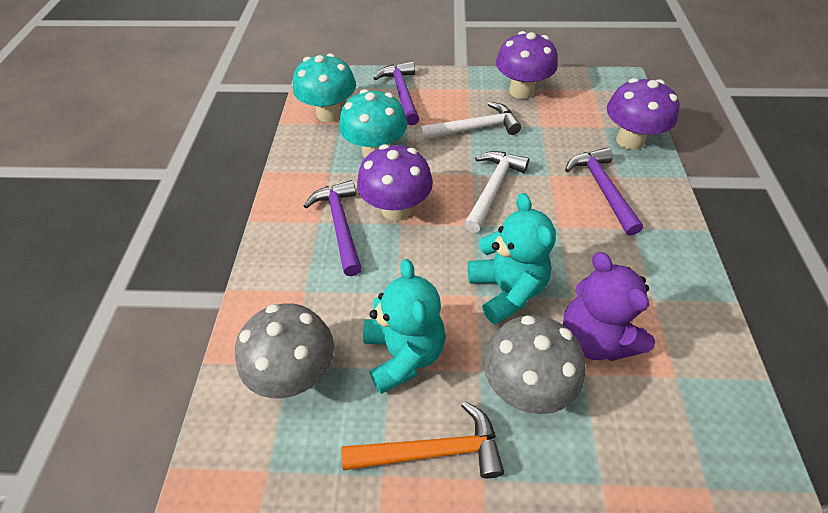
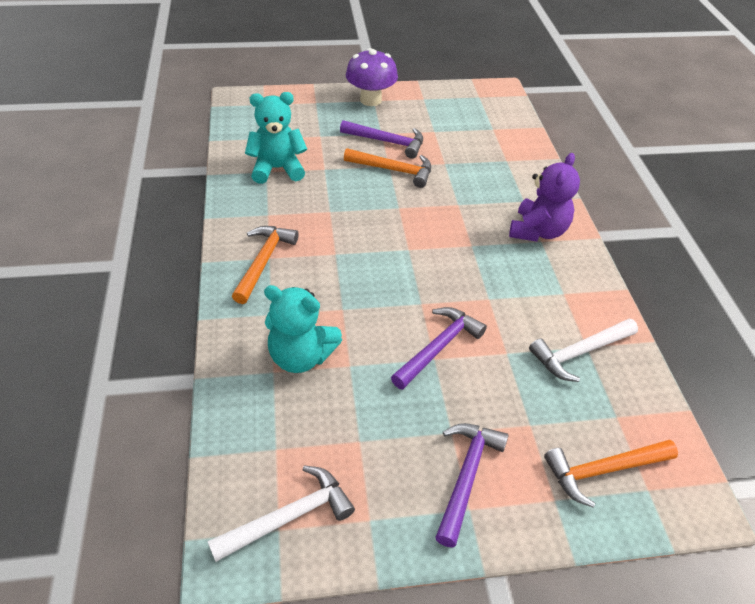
grey mushroom: [235,303,334,398] [484,315,585,414] = 2 -> none = 0
orange hammer: [341,401,504,478] = 1 -> [232,226,299,304] [344,148,431,188] [544,440,678,508] = 3
purple mushroom: [357,144,433,221] [496,31,558,99] [607,78,680,150] = 3 -> [346,48,398,106] = 1
turquoise mushroom: [293,53,356,122] [339,89,407,158] = 2 -> none = 0

